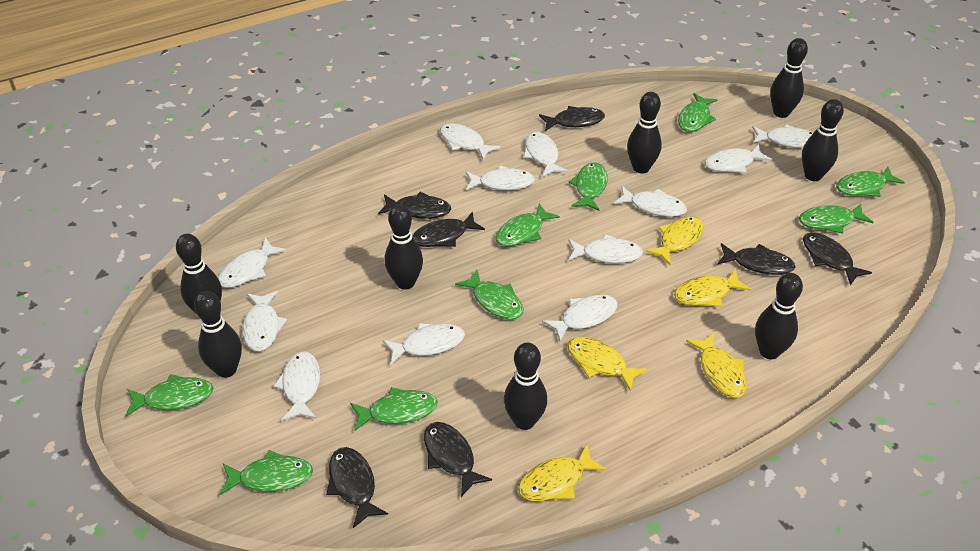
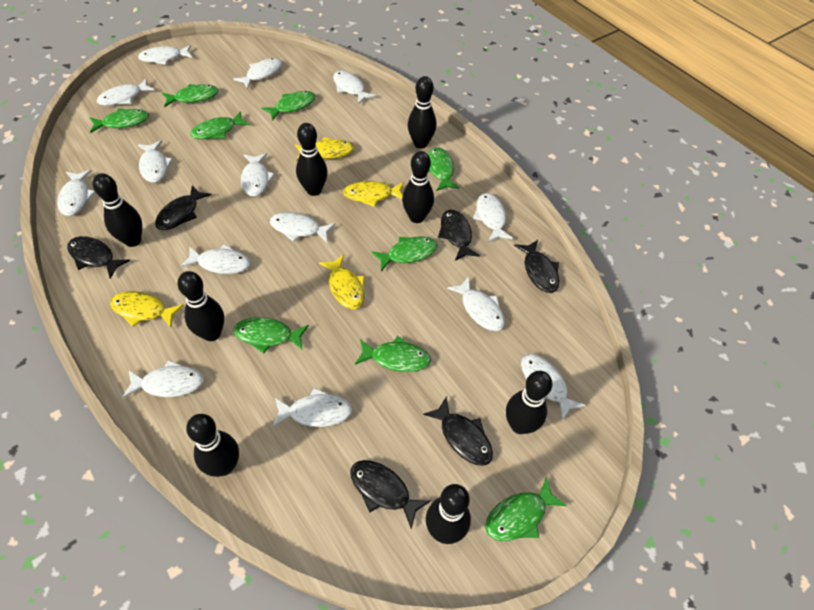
black fish: [326,447,388,528] [378,192,451,219] [413,211,485,247] [424,422,492,497] [539,106,605,131] [717,243,796,275] [803,232,872,286] = 7 -> [67,236,130,279] [155,185,212,230] [350,460,430,529] [423,396,493,466] [438,210,480,261] [514,240,559,293] = 6
white fish: [218,237,287,288] [242,291,287,351] [273,351,320,421] [383,323,465,365] [440,123,501,160] [466,165,535,190] [523,132,568,177] [542,294,618,342] [568,234,643,263] [614,186,687,217] [704,144,772,173] [752,124,813,148] = 12 -> [57,170,95,216] [97,79,155,106] [122,360,204,398] [138,45,192,65] [138,140,173,183] [180,244,251,274] [233,58,282,89] [241,153,275,197] [270,212,335,242] [272,388,353,427] [333,71,376,104] [447,276,505,331] [473,193,513,242] [521,354,586,421] = 14
yellow fish: [518,444,607,501] [567,337,648,391] [645,216,704,265] [674,269,751,307] [686,333,747,398] = 5 -> [110,291,184,328] [295,137,354,161] [319,254,365,309] [343,181,404,207] = 4

